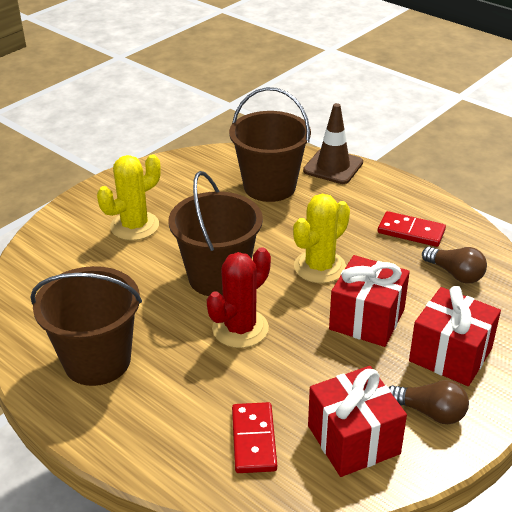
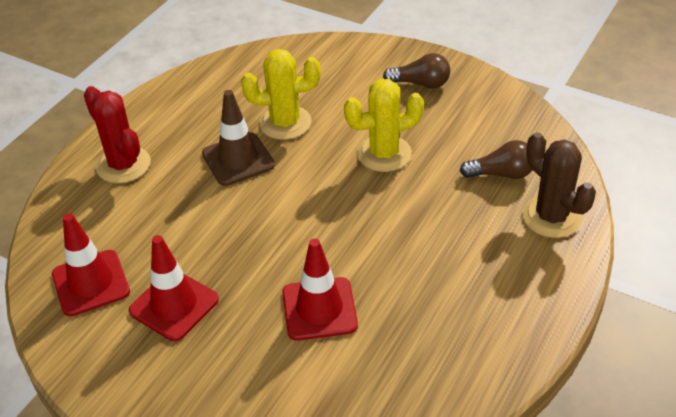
brown bucket: [30,266,142,386] [169,171,263,296] [229,87,311,202] = 3 -> none = 0
brown cactus: none = 0 -> [522,132,596,238] = 1
red domino: [232,402,277,473] [378,211,446,247] = 2 -> none = 0
red gift: [308,366,407,477] [329,255,410,347] [409,286,501,386] = 3 -> none = 0
red traffic cone: none = 0 -> [52,213,130,316] [129,235,219,341] [283,239,358,341] = 3

